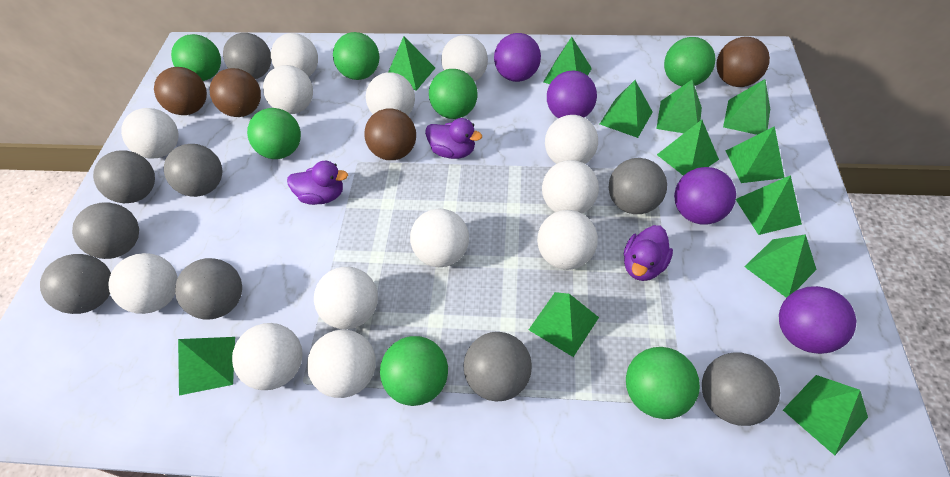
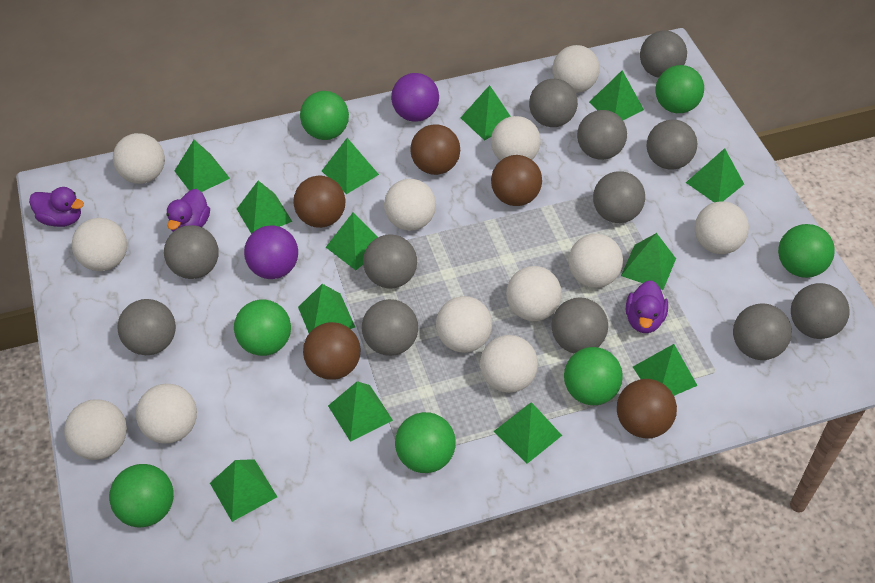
brown ball: [154,67,207,115] [210,68,261,117] [364,108,416,160] [716,37,770,87] = 4 -> [294,176,345,228] [303,322,361,380] [410,124,460,175] [491,155,542,206] [617,379,677,438] = 5
green pyramid: [178,337,235,396] [388,36,435,91] [529,292,599,357] [543,37,592,84] [600,80,653,138] [656,80,702,133] [657,120,719,176] [723,79,770,135] [726,126,785,183] [736,175,802,235] [744,234,817,298] [783,375,868,455] = 12 -> [175,140,230,192] [210,459,277,522] [237,181,292,234] [298,284,355,333] [322,138,379,194] [326,212,378,270] [328,381,393,442] [461,85,511,141] [493,402,562,464] [589,70,644,120] [621,233,676,290] [633,344,698,396] [686,148,744,202] = 13
grey ball: [40,254,111,314] [72,202,139,259] [93,150,155,203] [164,144,222,197] [175,258,242,320] [223,33,271,79] [464,332,532,402] [609,158,667,214] [702,353,780,426] = 9 -> [118,299,176,355] [164,225,219,279] [362,299,418,356] [363,234,417,289] [529,79,578,127] [551,298,608,354] [577,110,627,160] [593,171,645,223] [640,30,687,78] [647,120,697,170] [733,304,792,360] [791,283,850,339] = 12
purple ball: [494,33,541,82] [547,71,597,118] [674,167,736,224] [779,286,856,354] = 4 -> [244,225,298,279] [391,73,439,122] = 2
white ball: [108,253,178,314] [121,108,178,159] [232,323,303,390] [263,65,313,114] [271,33,318,77] [307,330,376,398] [314,267,378,329] [366,72,415,115] [410,208,469,267] [441,35,488,82] [537,210,598,270] [542,160,599,214] [545,115,598,164] = 13 -> [64,399,127,460] [72,218,127,271] [113,133,165,184] [136,384,197,443] [384,179,436,231] [436,296,492,353] [480,335,538,393] [491,116,541,161] [506,266,562,321] [552,45,600,93] [569,234,623,288] [695,201,749,254] = 12

